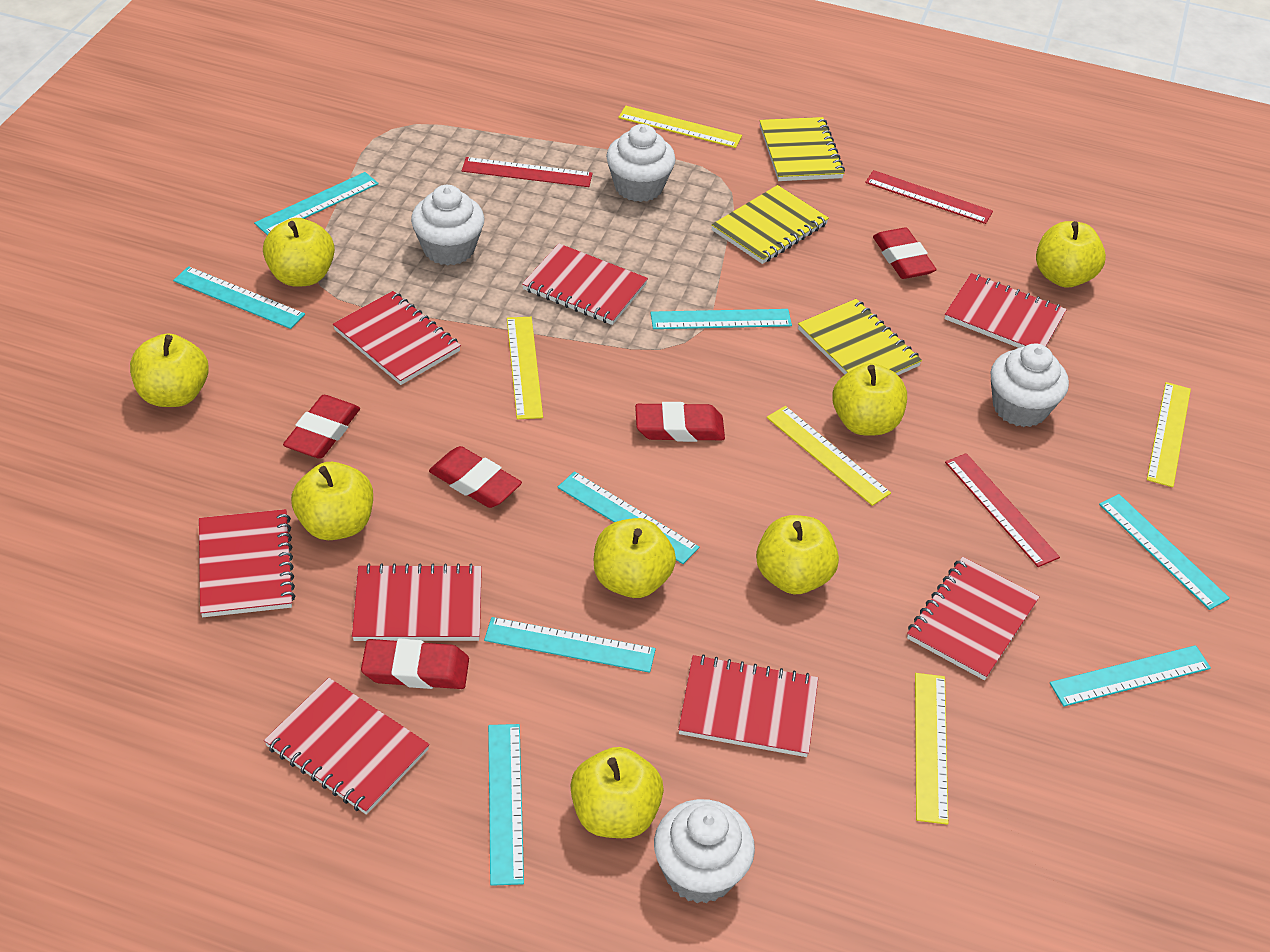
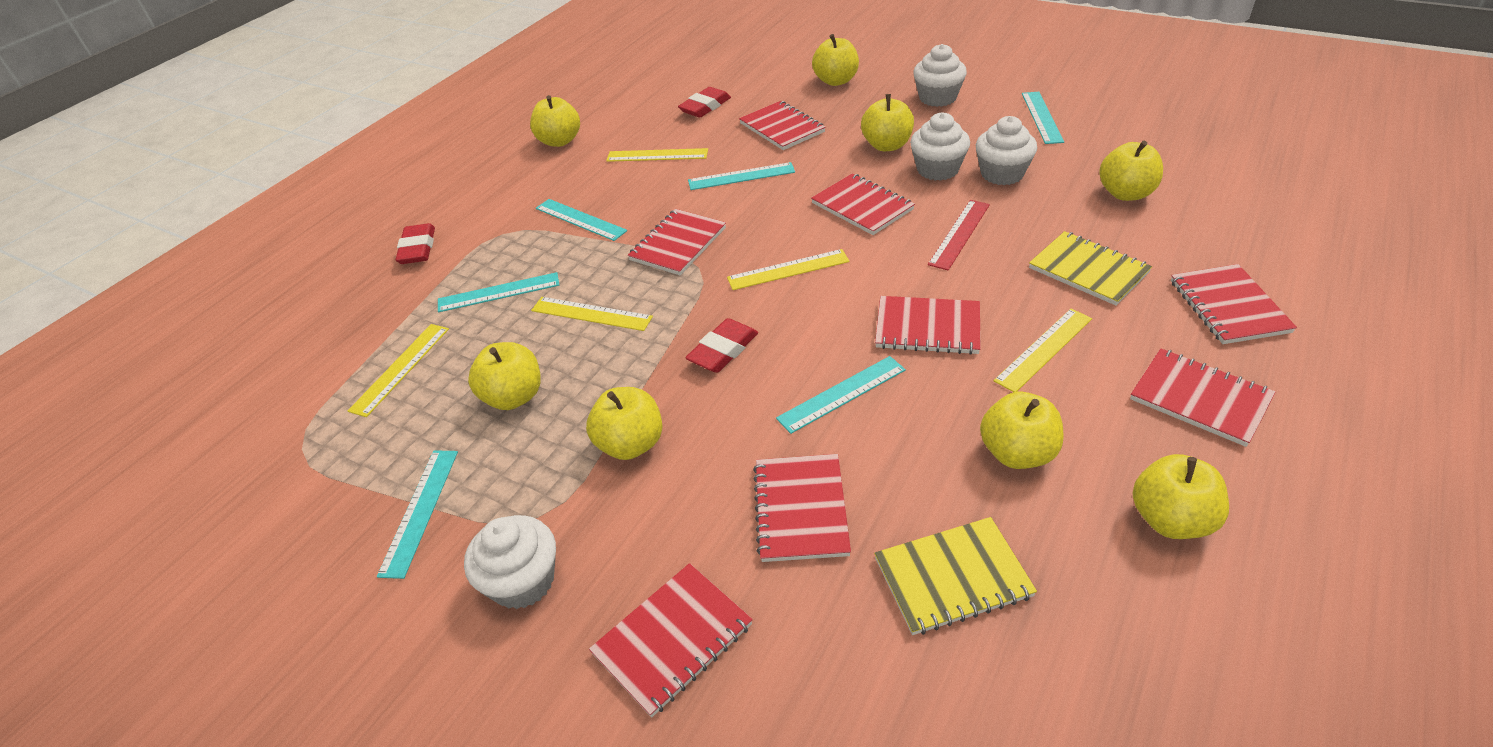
red eraser: [283,395,360,459] [361,638,469,689] [429,446,522,508] [635,402,725,442] [873,227,937,279] = 5 -> [395,223,435,264] [678,87,731,118] [685,318,758,373] = 3
red ruler: [462,157,593,187] [865,170,993,224] [945,453,1060,567] = 3 -> [928,200,990,270] = 1
turquoise ruler: [173,266,305,329] [254,172,379,235] [484,617,656,673] [488,724,524,886] [557,471,699,564] [650,309,792,329] [1050,645,1211,707] [1099,494,1230,610] = 8 -> [377,450,458,579] [438,272,559,312] [536,199,627,241] [688,162,795,190] [776,356,906,434] [1022,92,1064,144] = 6
yellow notebook: [712,185,829,264] [760,117,845,181] [798,299,922,375] = 3 -> [874,517,1037,635] [1029,231,1152,306] = 2

